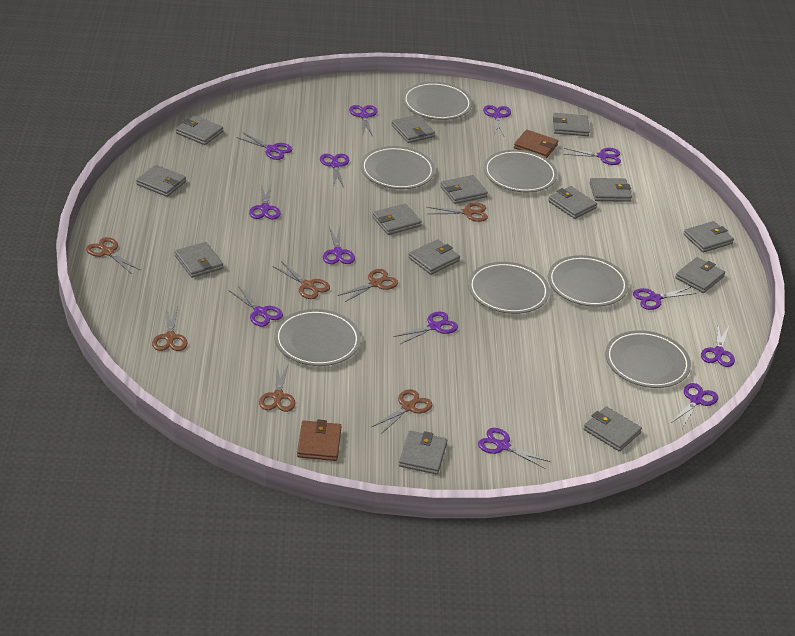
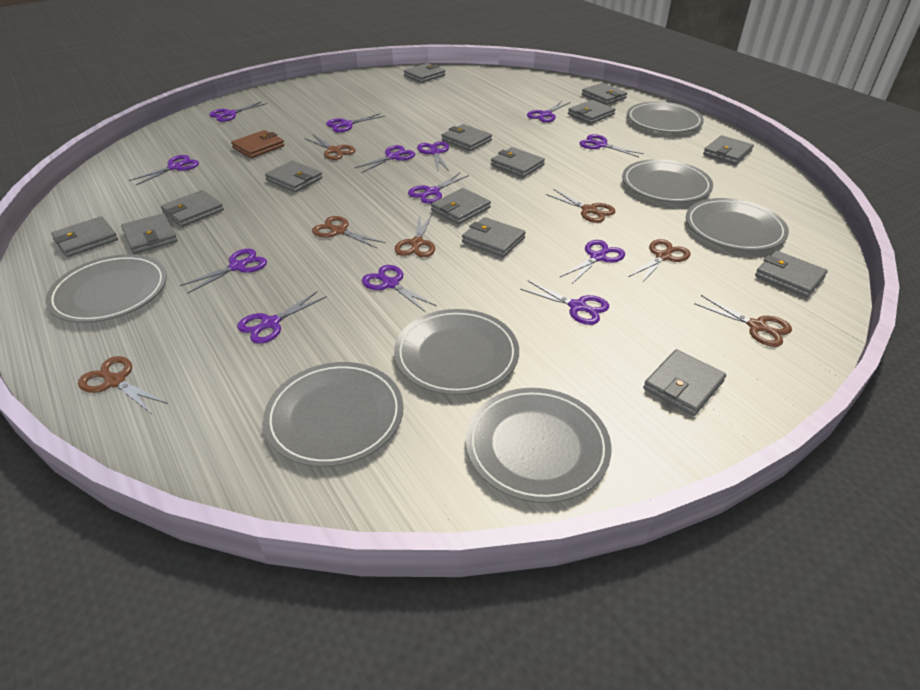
brown wallet: [297,420,341,461] [514,130,558,158] = 2 -> [231,130,284,158] = 1

